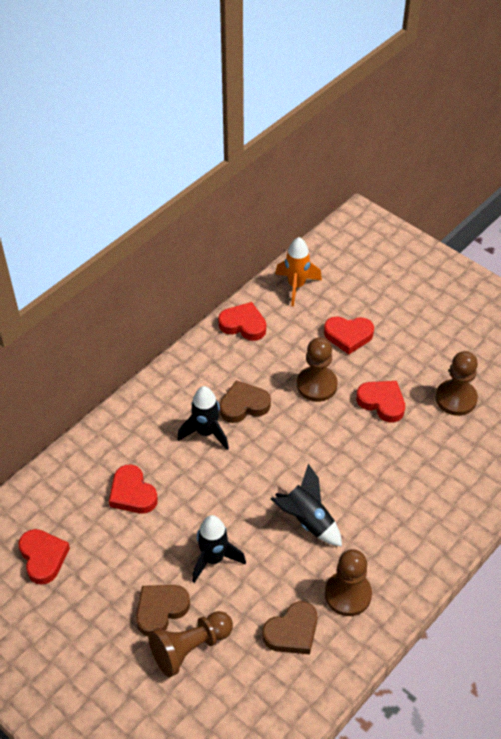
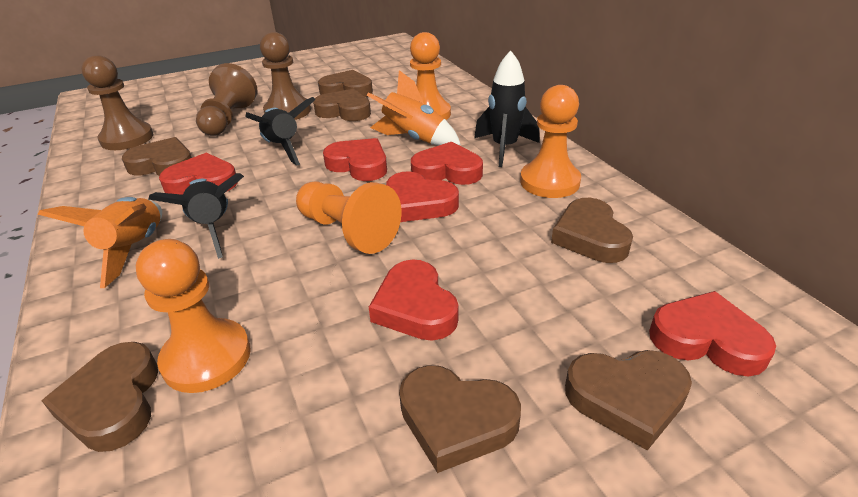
brown heart: [136,585,190,636] [220,380,271,423] [263,601,317,655] = 3 -> [42,342,158,452] [122,137,192,176] [313,89,371,121] [318,70,373,97] [399,365,521,473] [551,198,633,263] [565,350,692,451] = 7
brown pawn: [148,611,233,677] [297,337,338,402] [325,549,372,616] [436,351,478,416] = 4 -> [81,55,153,150] [196,63,257,136] [260,32,311,120] = 3
orange pawn: none = 0 -> [136,239,251,393] [296,181,402,254] [410,32,451,120] [520,85,581,198] = 4
orange rocket: [275,237,322,306] = 1 -> [38,197,162,288] [367,70,461,146] = 2
red heart: [18,529,70,585] [109,465,158,514] [218,302,266,341] [324,317,374,355] [356,381,405,423] = 5 -> [159,153,238,195] [323,138,387,181] [369,259,458,341] [386,171,459,222] [411,142,483,185] [649,291,776,377] = 6

